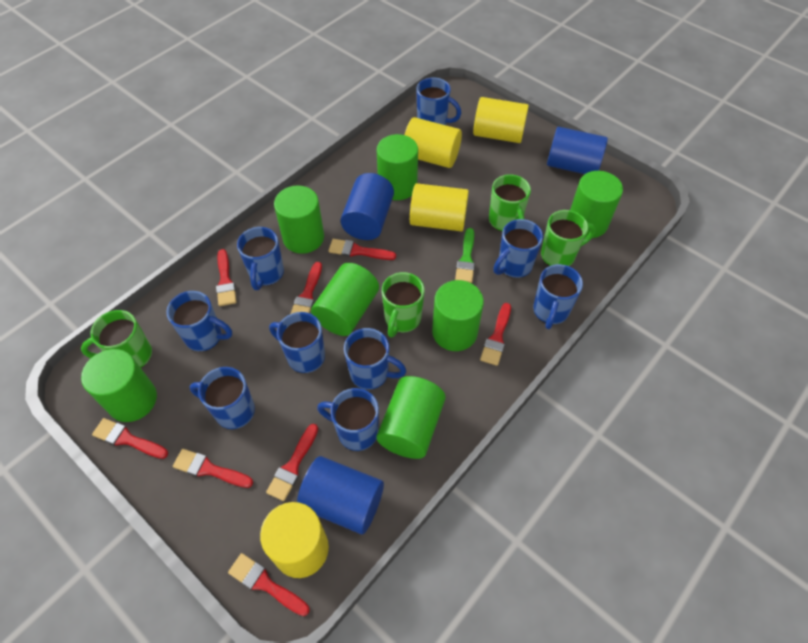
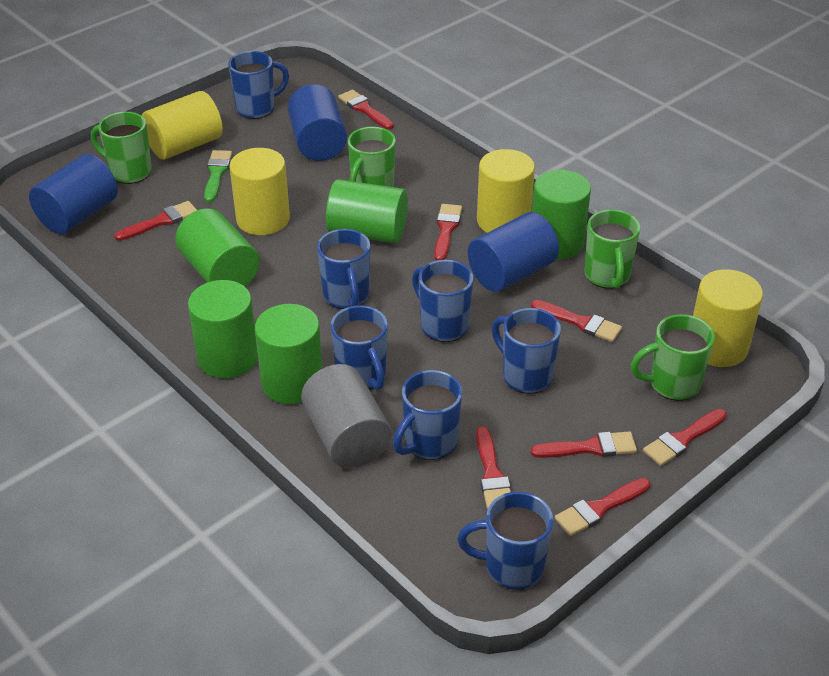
blue mug: [166,291,232,351] [189,367,255,429] [237,227,284,290] [269,312,325,373] [317,388,379,451] [344,328,406,390] [416,77,461,125] [493,219,543,278] [533,264,583,329] = 9 -> [228,51,289,119] [317,229,370,309] [330,305,388,390] [393,370,462,460] [412,260,473,342] [457,492,553,590] [492,308,561,394] = 7
green cylinder: [81,349,157,422] [274,185,324,254] [311,263,379,336] [377,134,418,200] [377,376,446,459] [432,280,484,351] [570,171,623,238] = 7 -> [175,208,260,287] [188,280,258,379] [255,304,323,404] [326,179,408,243] [532,170,591,259] = 5
grey cylinder: none = 0 -> [301,364,392,468] = 1

